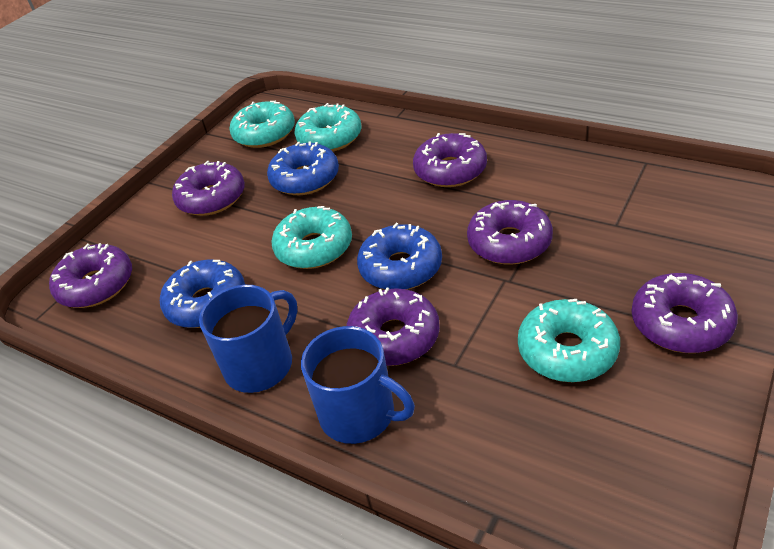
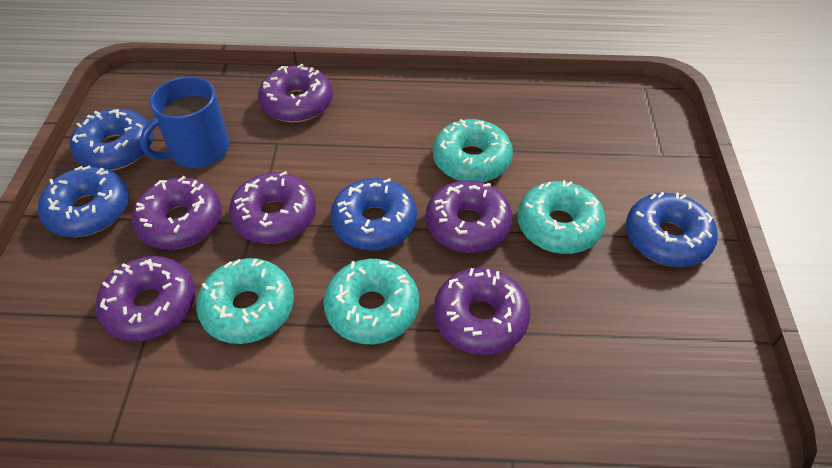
blue donut: [160,260,245,328] [267,141,339,195] [357,223,442,290] = 3 -> [38,165,129,237] [70,109,153,171] [330,178,417,251] [626,192,718,267] = 4
blue mug: [199,285,298,393] [301,326,415,444] = 2 -> [140,76,229,168] = 1

